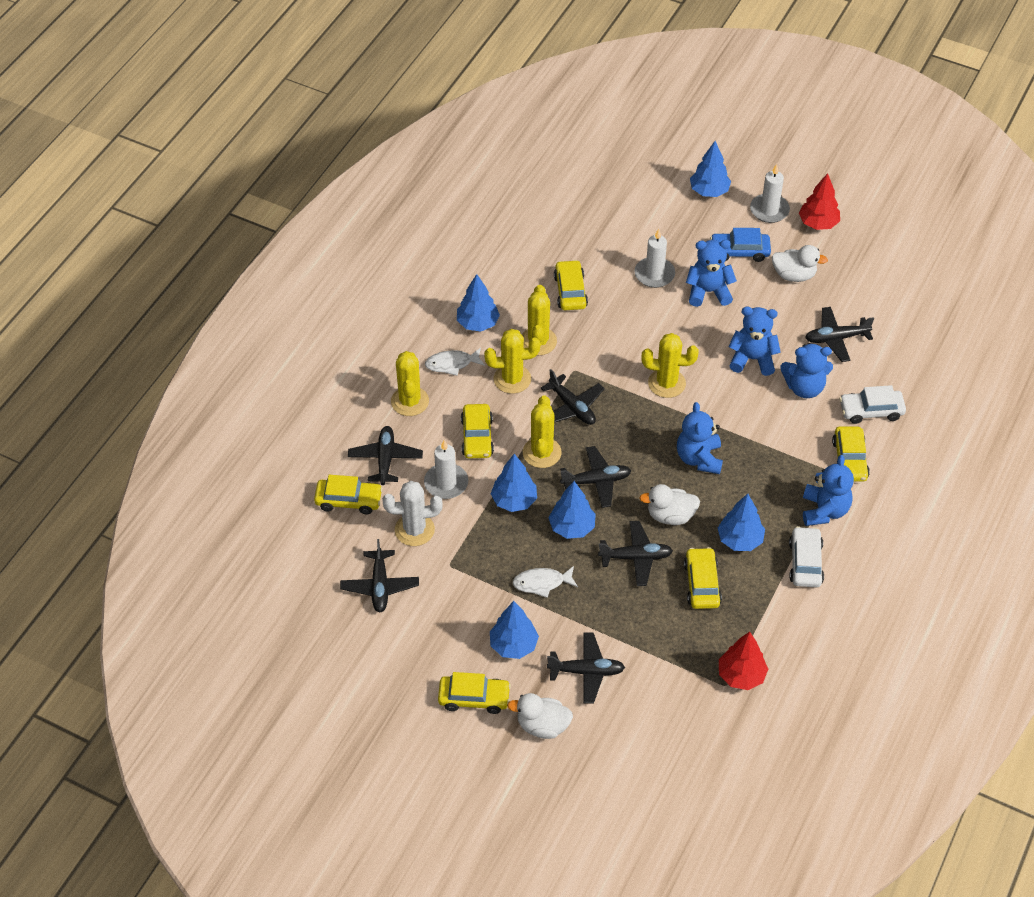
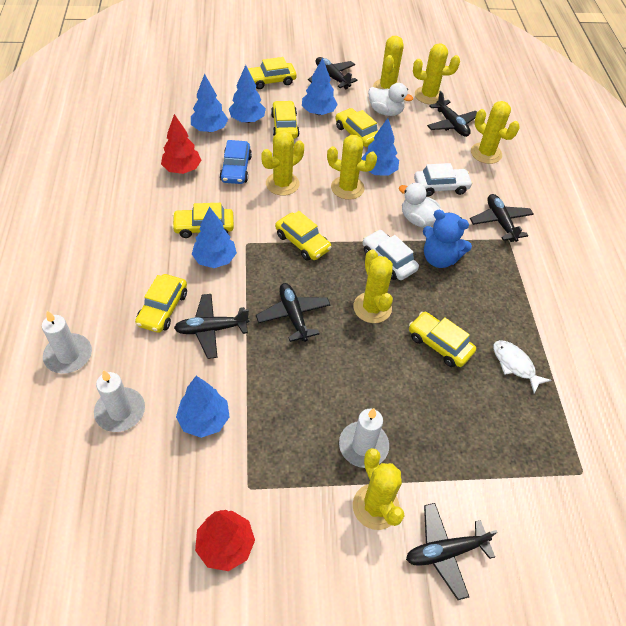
black plane: [340,539,419,612] [348,426,423,485] [541,369,605,425] [547,632,625,704] [560,446,631,508] [598,521,673,586] [805,307,874,362] = 7 -> [174,294,249,359] [256,283,330,342] [308,57,357,89] [406,503,497,600] [427,91,477,137] [470,194,534,242] = 6
blue teddy bear: [677,402,723,474] [686,240,737,307] [728,307,781,376] [780,343,833,398] [803,455,854,526] = 5 -> [423,210,472,268] = 1
white cactus: [382,481,443,546] = 1 -> none = 0
white duck: [507,693,573,739] [639,484,700,525] [772,245,828,282] = 3 -> [368,83,413,116] [399,183,445,228] = 2
white fish: [425,348,485,376] [512,566,578,598] = 2 -> [493,340,551,393] = 1
yellow cactus: [391,351,429,416] [484,329,540,394] [522,285,557,355] [523,395,562,468] [641,333,699,398] = 5 -> [261,130,304,196] [327,135,377,200] [353,249,393,323] [353,448,404,530] [373,36,404,89] [413,43,460,105] [471,101,520,164] = 7
yellow car: [314,475,383,514] [438,672,511,714] [461,404,494,458] [554,260,588,310] [684,547,722,609] [832,427,870,482] = 6 -> [135,274,187,333] [172,203,234,238] [248,57,297,89] [271,101,300,139] [275,211,332,261] [335,108,378,147] [409,312,476,367] = 7

